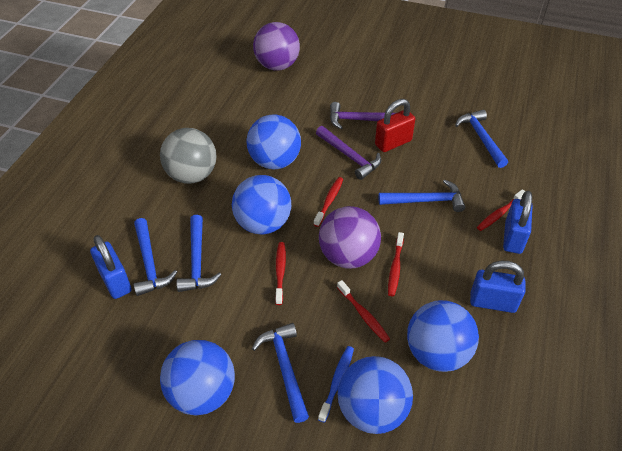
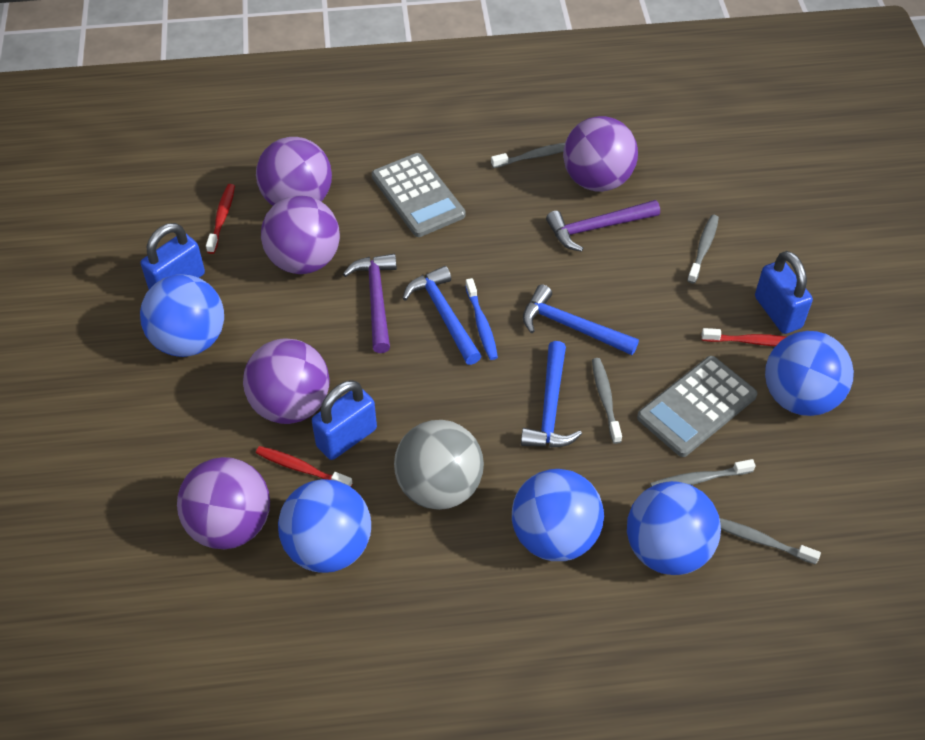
blue hammer: [134,218,177,296] [177,215,222,292] [252,323,309,423] [378,180,465,212] [455,110,508,168] = 5 -> [402,266,481,365] [521,341,582,447] [523,284,639,355] = 3
grey calculator: none = 0 -> [372,153,465,237] [637,356,757,457] = 2
grey toothbrush: none = 0 -> [491,143,565,168] [592,358,622,444] [650,459,756,487] [687,215,719,284] [720,518,821,565] = 5
purple ball: [253,22,300,71] [319,206,381,268] = 2 -> [177,457,270,549] [243,338,329,424] [256,137,332,206] [261,195,340,274] [563,116,638,192] = 5
red padlock: [375,99,415,152] = 1 -> none = 0
red toothbrush: [275,242,286,305] [314,177,343,227] [337,280,390,343] [388,232,404,296] [477,189,525,231] = 5 -> [206,184,235,254] [256,446,353,487] [702,328,786,346] = 3

